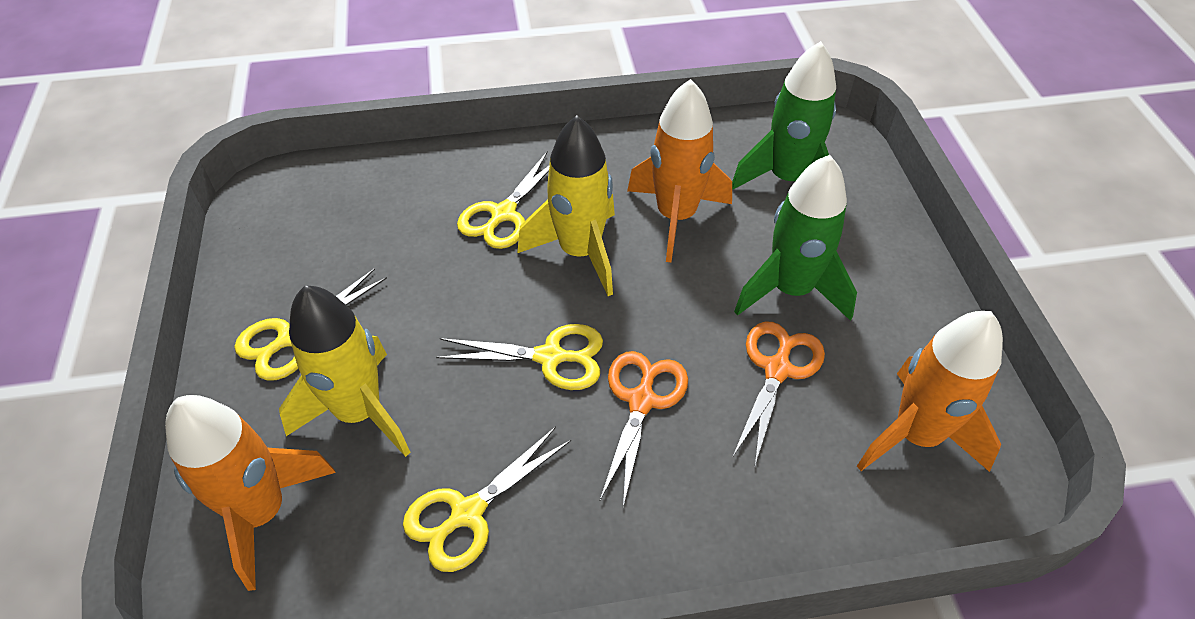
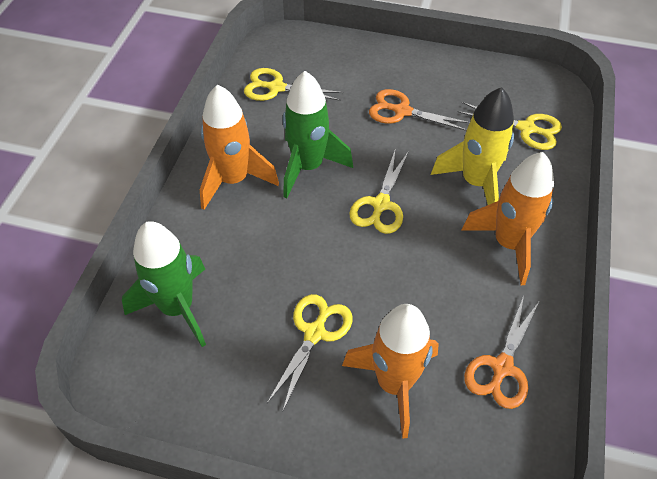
yellow rocket: [279,286,411,457] [517,115,615,296] = 2 -> [431,87,514,205] = 1

